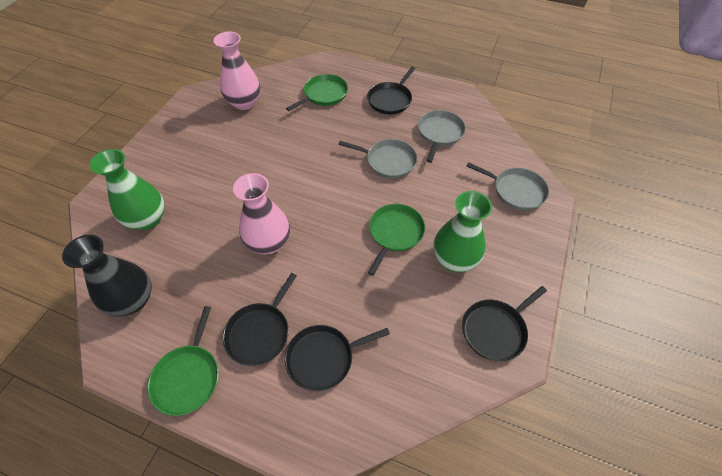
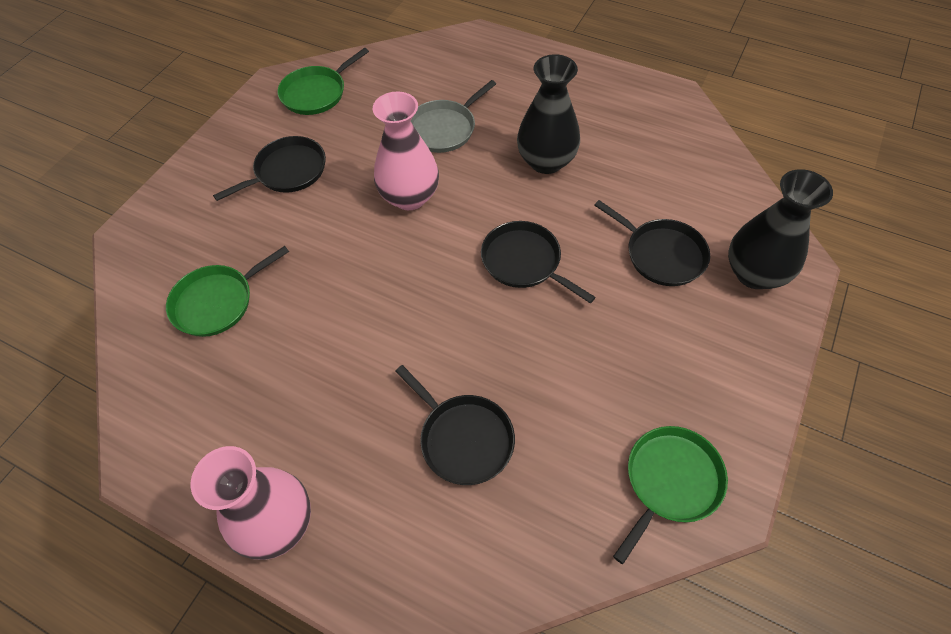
black vase: [62,235,152,317] = 1 -> [517,54,580,174] [728,169,833,289] = 2
green vase: [89,149,165,230] [433,191,492,272] = 2 -> none = 0
grey pan: [338,139,417,178] [418,110,466,163] [466,162,549,210] = 3 -> [411,80,496,153] = 1

